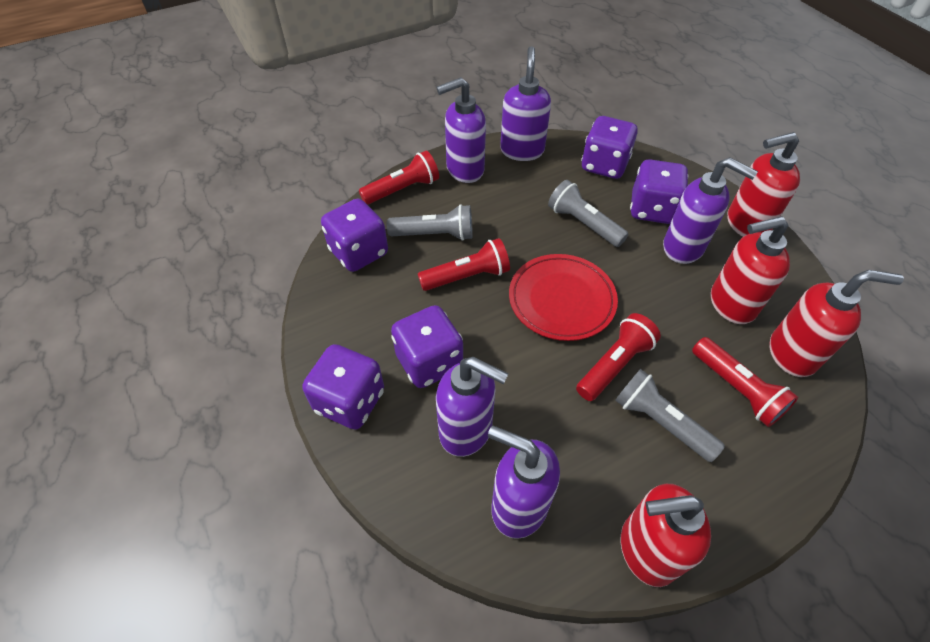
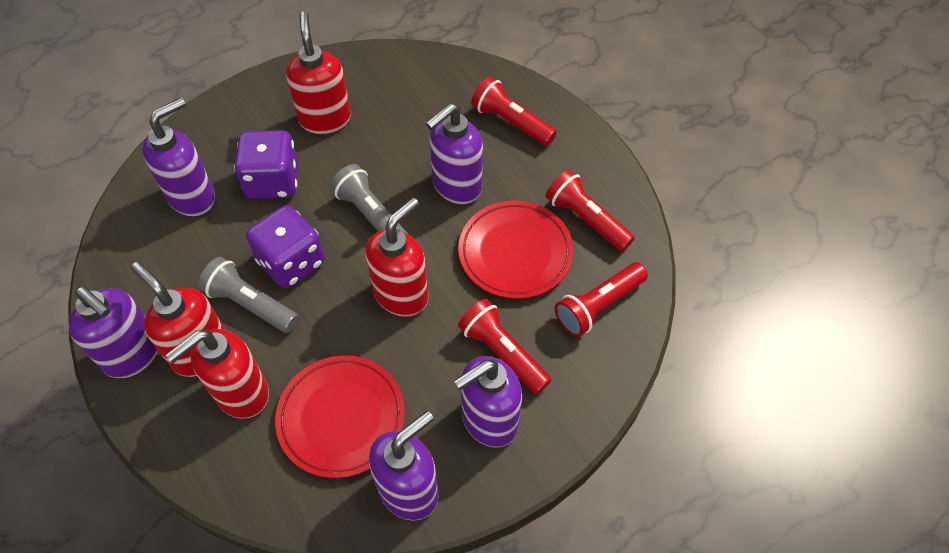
grey flashlight: [387,204,473,241] [548,180,629,247] [615,369,725,462] = 3 -> [198,257,299,333] [330,164,408,234] = 2
purple dice: [302,344,384,430] [321,199,388,272] [391,305,463,388] [581,116,638,179] [630,159,689,224] = 5 -> [234,130,298,199] [246,205,325,288] = 2
red plate: [509,254,618,341] = 1 -> [275,355,405,478] [458,201,574,299] = 2

